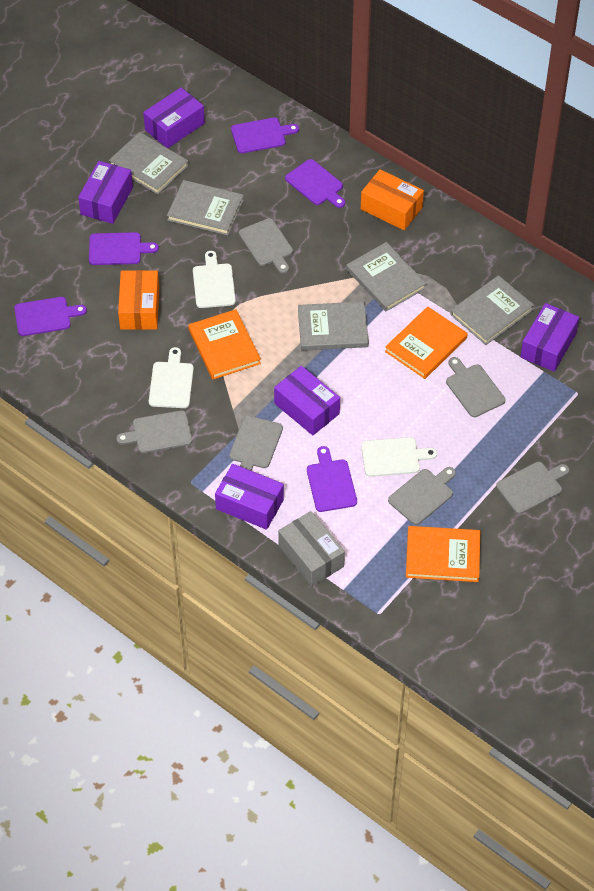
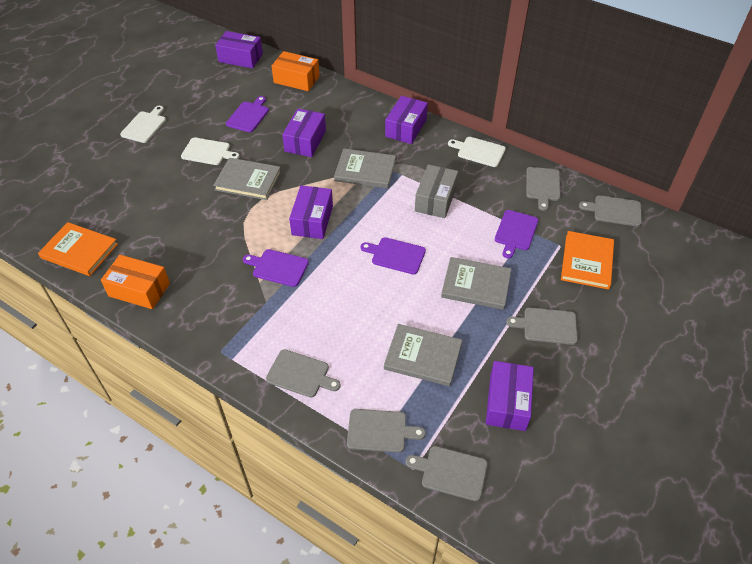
grey book: [109,132,188,195] [167,180,244,236] [298,302,369,351] [346,242,427,312] [450,275,534,345] = 5 -> [213,158,281,200] [334,149,396,188] [384,324,462,386] [441,257,511,310] = 4
orange book: [188,309,261,379] [385,307,468,379] [406,526,480,582] = 3 -> [38,222,118,276] [561,231,614,290] = 2
purple cutting board: [14,297,87,336] [89,232,159,265] [231,117,299,153] [285,159,345,208] [307,446,357,512] = 5 -> [226,96,269,132] [243,249,309,287] [360,237,426,274] [495,210,538,258] = 4

